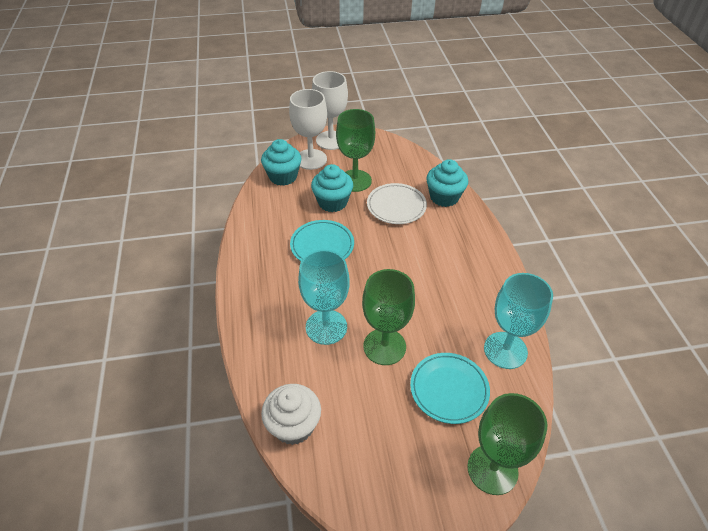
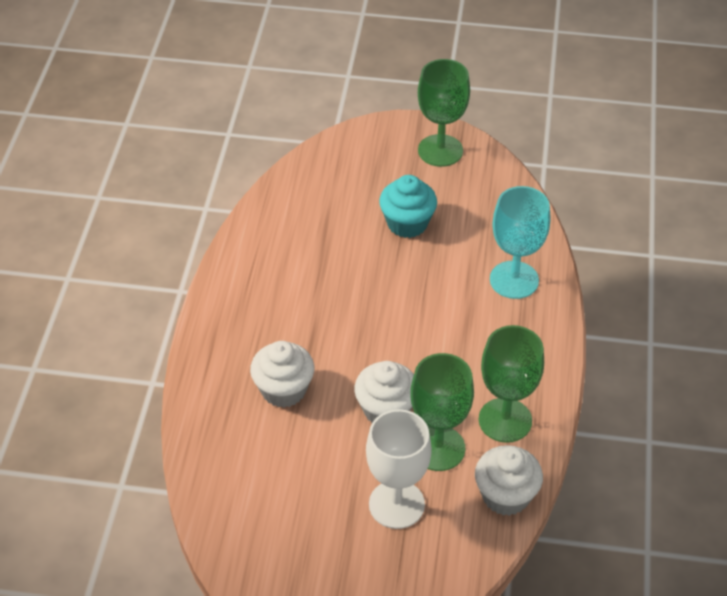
turquoise cupcake: [261,139,302,186] [311,164,353,212] [426,159,468,207] = 3 -> [379,175,437,238] = 1
turquoise goblet: [298,250,350,345] [484,273,553,369] = 2 -> [490,186,550,299] = 1
turquoise plate: [290,220,354,261] [410,353,490,424] = 2 -> none = 0
white cupcake: [261,384,321,445] = 1 -> [250,341,314,408] [354,361,414,423] [475,445,543,516] = 3
white goblet: [289,89,327,170] [312,71,348,150] = 2 -> [366,409,432,529] = 1
white plate: [367,183,427,224] = 1 -> none = 0

